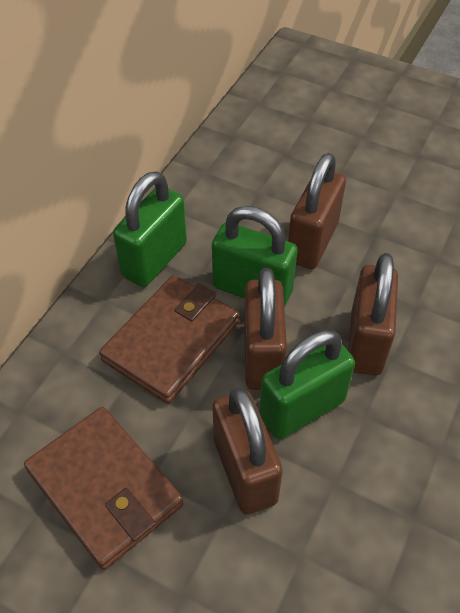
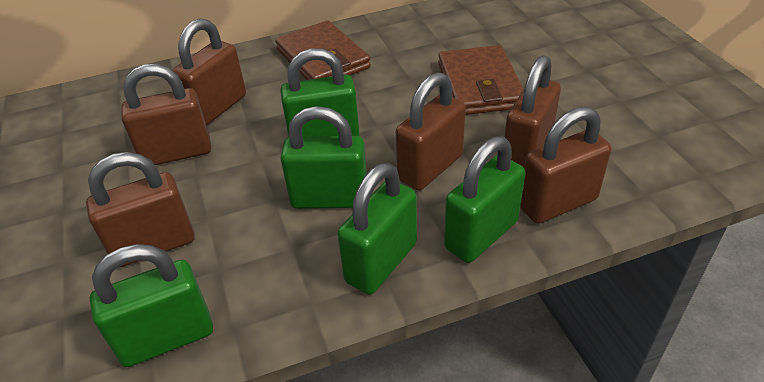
brown padlock: [212,387,283,515] [244,268,287,390] [288,153,346,269] [348,253,398,376] = 4 -> [86,152,195,267] [121,64,211,165] [173,19,246,125] [396,72,466,190] [505,55,561,168] [520,106,612,224] = 6
green padlock: [113,171,187,287] [212,206,298,307] [259,330,355,439] = 3 -> [90,244,213,367] [280,48,360,137] [280,106,367,209] [337,163,417,294] [444,136,525,263] = 5

